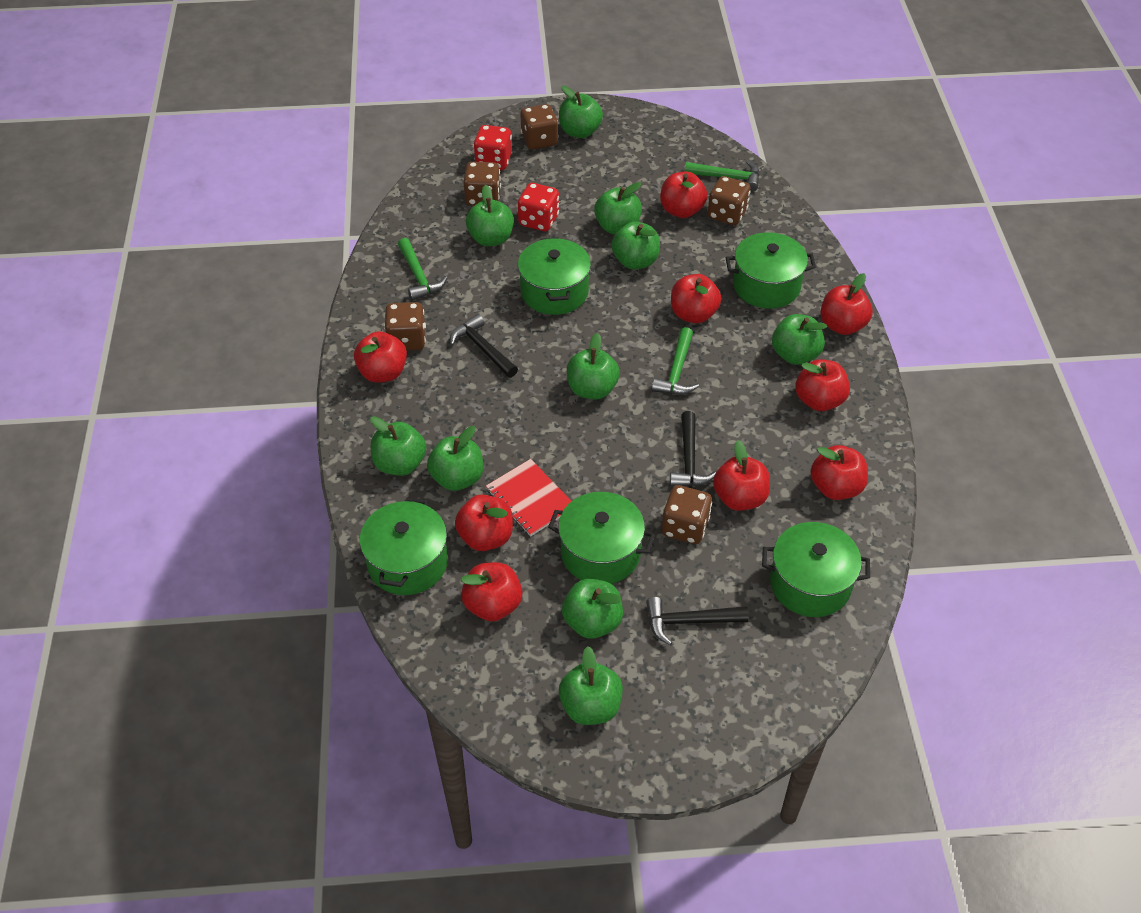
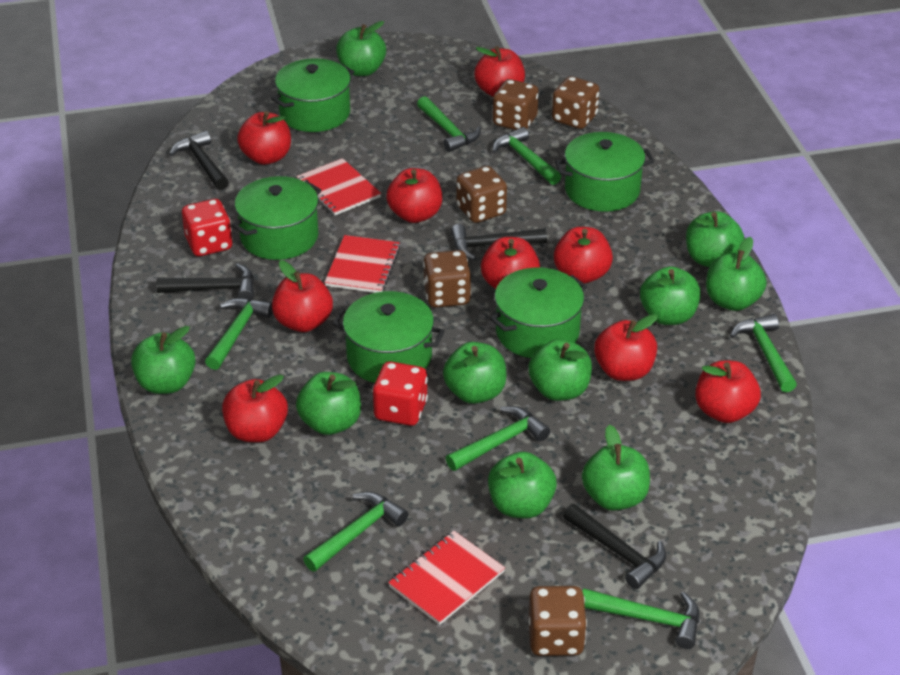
black hammer: [450,314,518,378] [646,597,749,645] [670,411,717,487] = 3 -> [156,263,254,300] [169,131,229,190] [451,224,547,260] [563,504,666,589] = 4
green hammer: [398,238,447,301] [652,327,699,395] [685,160,760,191] = 3 -> [205,298,273,370] [303,492,408,572] [417,96,481,152] [446,406,550,471] [492,127,561,185] [582,588,699,649] [730,314,797,392] = 7
red notebook: [486,459,572,536] = 1 -> [296,158,381,215] [324,235,400,293] [388,531,505,625] = 3

